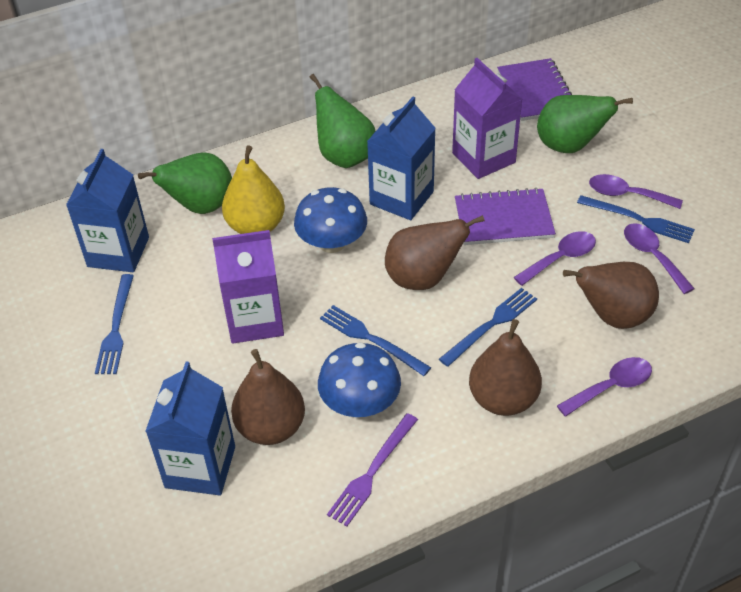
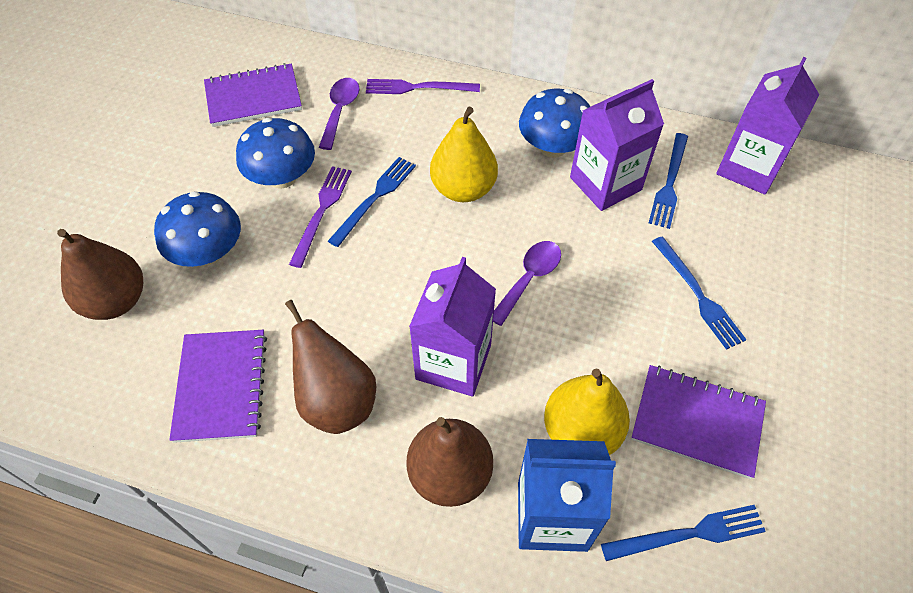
blue carton: [66,149,149,272] [146,361,235,496] [367,97,436,220] = 3 -> [518,439,616,552] = 1
blue mushroom: [294,187,367,253] [318,342,401,417] = 2 -> [154,191,241,267] [236,118,315,189] [519,89,590,158] = 3
brown pear: [231,349,305,445] [385,215,485,290] [469,319,542,416] [563,262,659,329] = 4 -> [57,229,143,320] [285,300,376,434] [407,417,493,507] = 3
green pear: [138,152,232,214] [309,74,375,168] [537,95,633,153] = 3 -> none = 0
purple carton: [212,230,284,344] [452,58,522,179] = 2 -> [409,257,496,397] [570,79,664,211] [716,57,819,195] = 3
purple fork: [327,413,418,526] = 1 -> [289,166,352,268] [366,79,480,94] = 2
purple notebook: [455,188,556,245] [497,58,572,121] = 2 -> [169,330,267,443] [204,63,302,127] [631,365,766,479] = 3
purple spoon: [514,231,596,286] [557,357,652,417] [589,174,683,209] [624,223,695,294] = 4 -> [319,78,360,150] [493,241,561,326] = 2
yellow pear: [222,145,285,234] = 1 -> [430,107,498,202] [544,369,630,455] = 2

